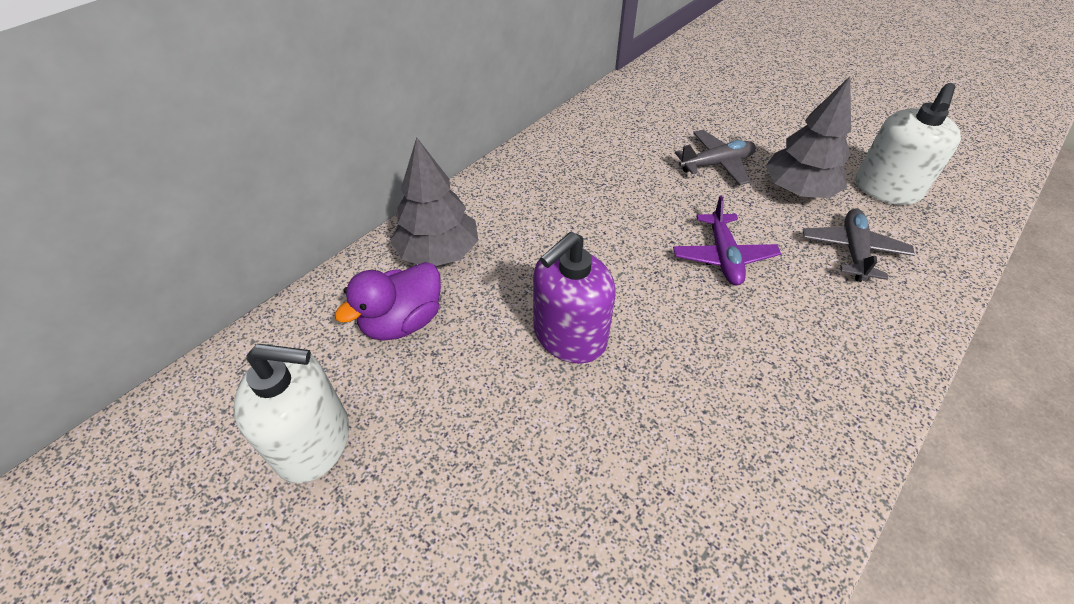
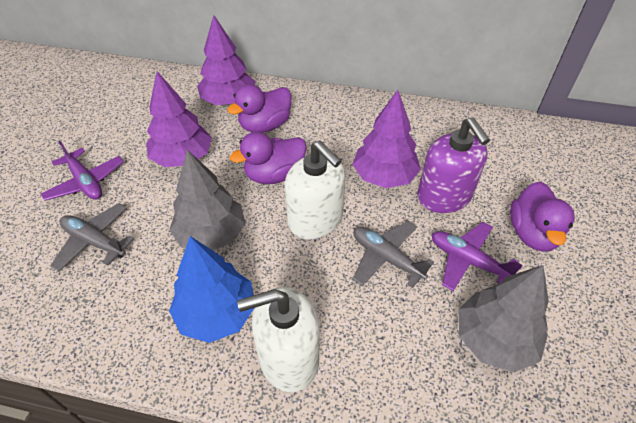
blue tree: none = 0 -> [169,236,254,343] = 1
purple duck: [334,262,441,341] = 1 -> [227,84,291,133] [230,132,307,184] [510,182,575,252] = 3
purple plane: [673,196,781,285] = 1 -> [41,141,124,201] [432,222,522,291] = 2
purple tree: none = 0 -> [146,71,212,167] [197,15,255,105] [352,90,421,188] = 3

